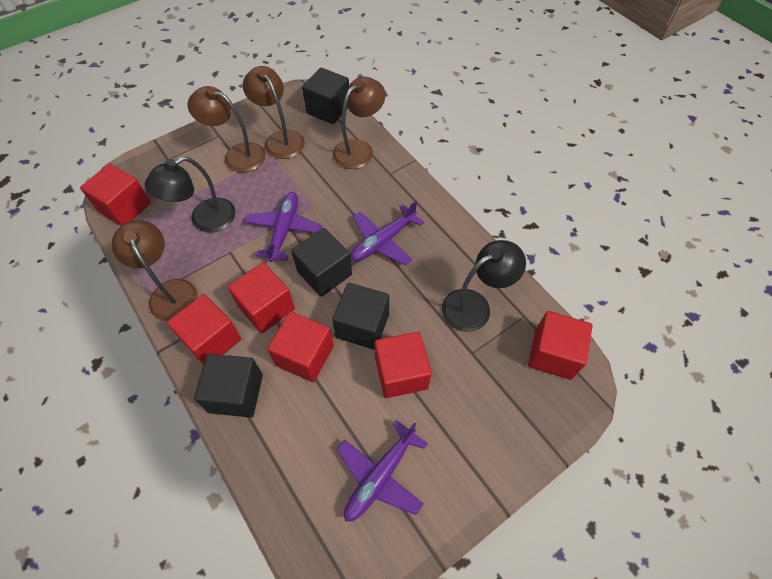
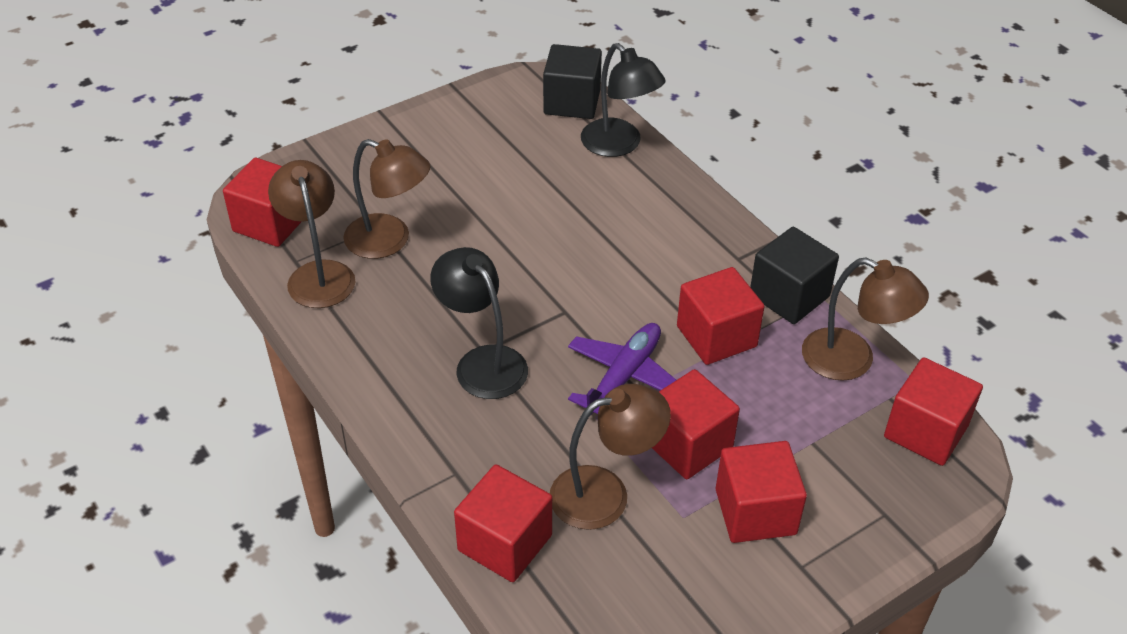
black cube: [194,354,263,418] [291,228,352,297] [302,67,349,124] [332,283,389,350] = 4 -> [543,44,602,119] [750,227,839,324] = 2
purple plane: [245,192,323,262] [337,420,428,521] [350,201,424,265] = 3 -> [568,323,676,414] = 1

